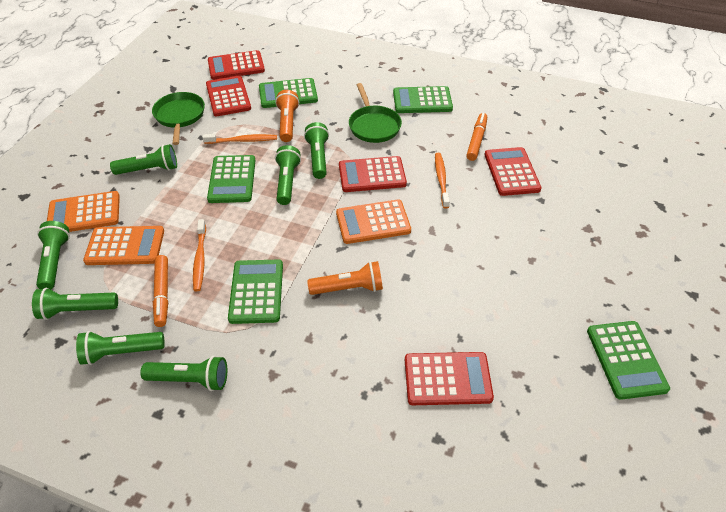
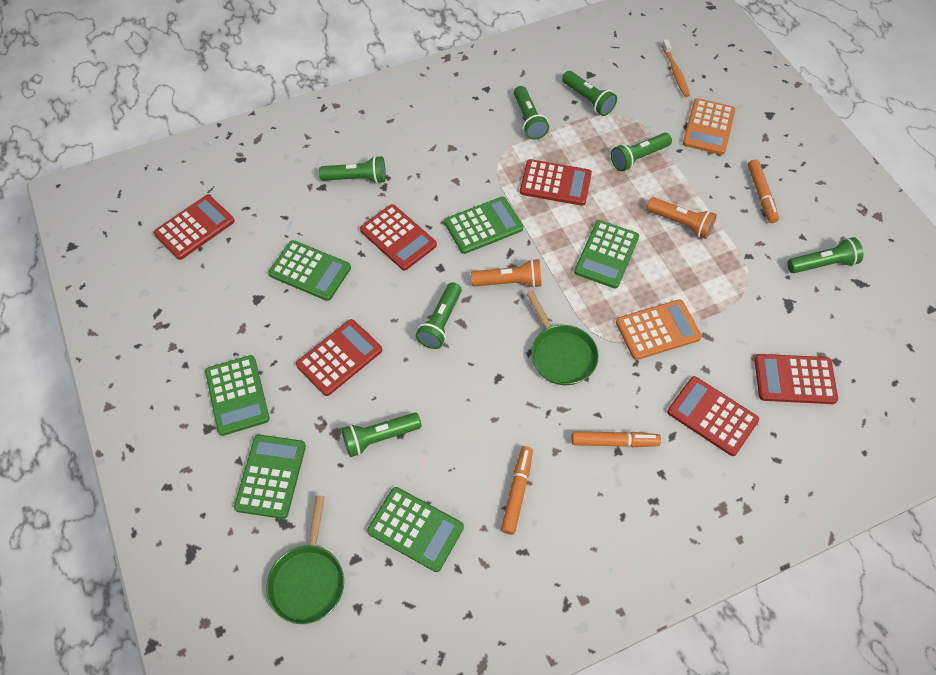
green calculator: [207,155,255,203] [228,259,283,324] [259,78,318,108] [393,86,453,113] [587,321,670,400] = 5 -> [205,355,270,436] [234,435,306,519] [268,240,351,301] [367,487,464,572] [444,197,523,254] [574,220,639,288] = 6
orange calculator: [47,191,120,232] [83,226,164,265] [336,200,411,244] = 3 -> [616,299,702,360] [683,98,735,155] = 2
orange marker: [153,255,168,327] [466,113,487,161] = 2 -> [501,446,533,535] [572,431,661,447] [748,159,779,223] = 3
orange toothbrush: [193,219,206,291] [203,134,277,144] [435,153,450,208] = 3 -> [662,39,690,97] = 1
red calculator: [206,75,251,116] [208,50,265,80] [339,156,407,192] [405,352,494,405] [484,147,542,196] = 5 -> [153,195,235,260] [296,319,382,396] [360,204,437,270] [520,159,592,206] [667,376,759,456] [754,354,838,404] = 6

